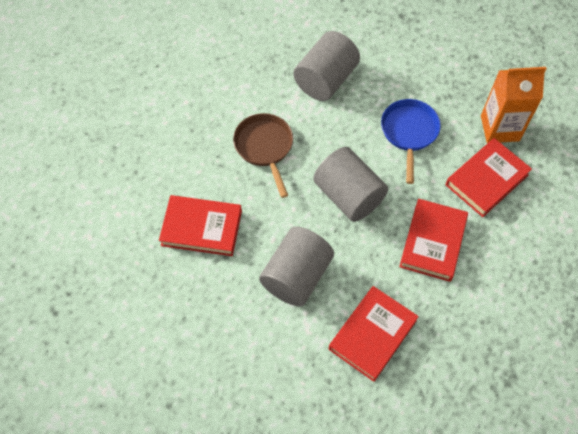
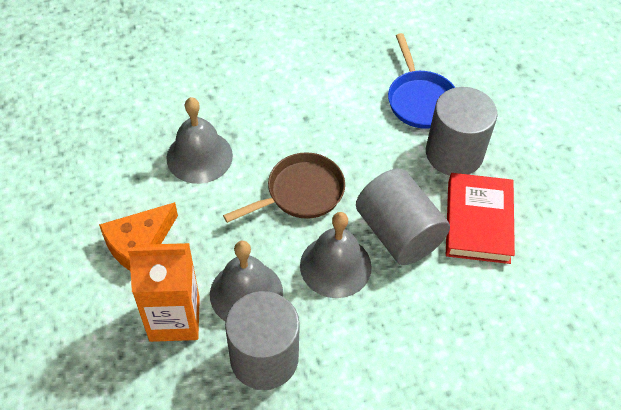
grey bell: none = 0 -> [166,97,233,184] [210,241,283,322] [300,212,372,298] = 3
orange cheese: none = 0 -> [99,202,178,271] = 1
red book: [159,195,242,256] [329,286,419,382] [399,199,468,282] [446,138,532,217] = 4 -> [446,173,515,264] = 1

